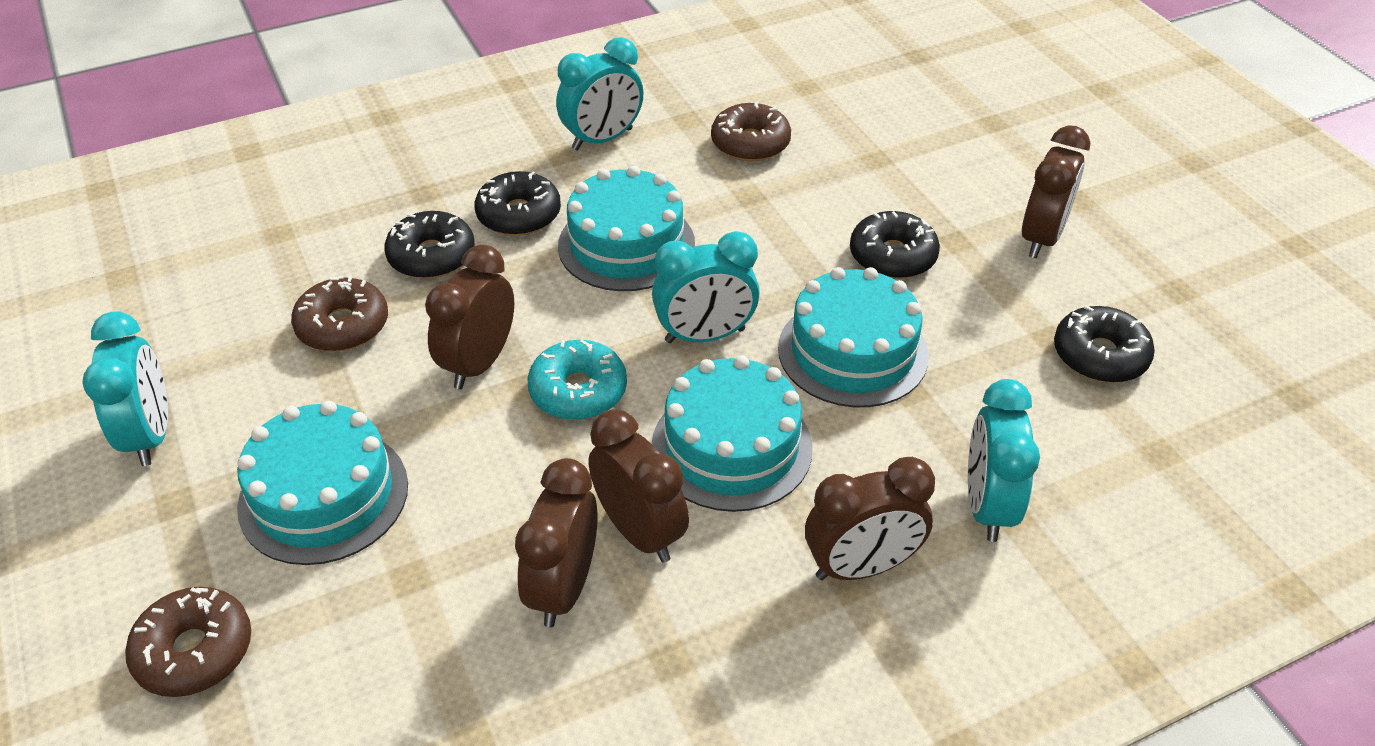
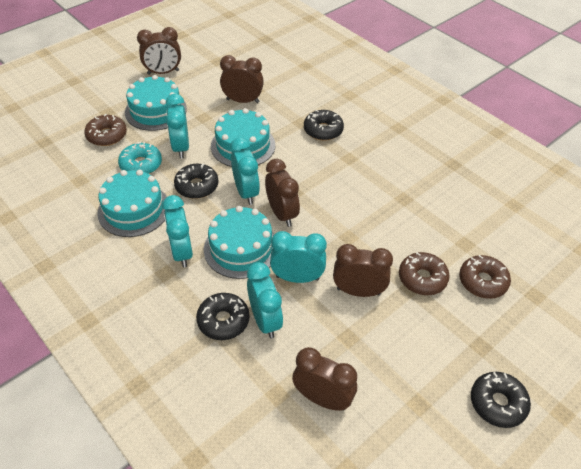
turquoise clock: [82,311,168,466] [556,37,644,150] [652,231,760,343] [968,379,1040,542] = 4 -> [162,195,193,268] [166,94,189,159] [231,137,260,205] [247,262,283,339] [270,231,327,283] = 5

